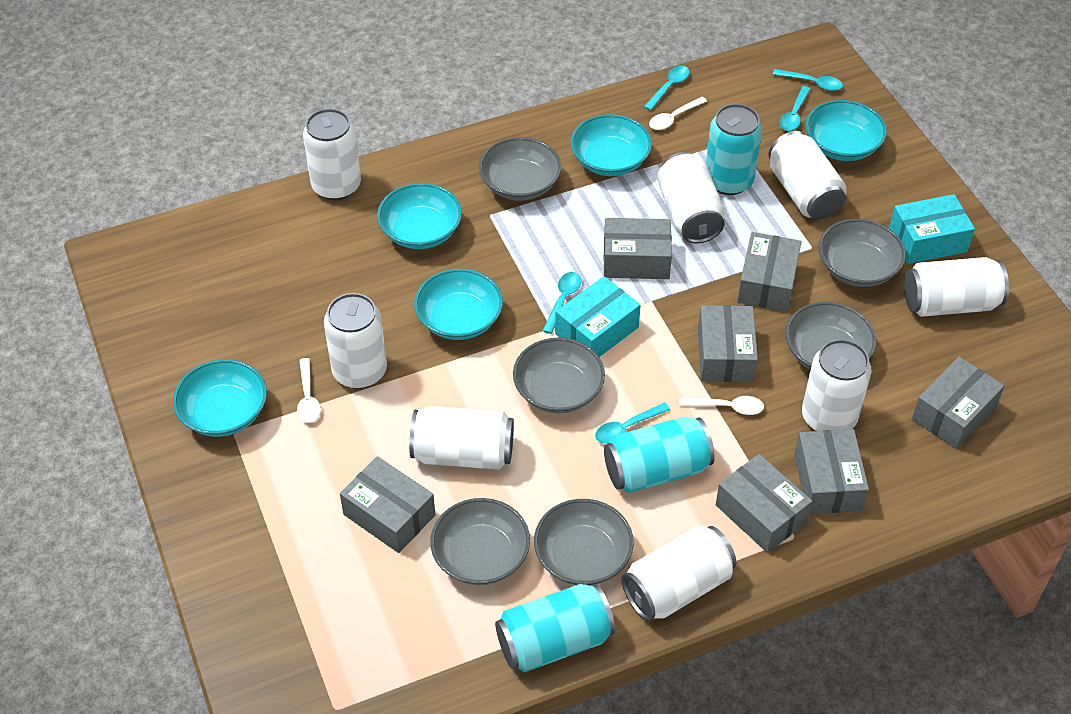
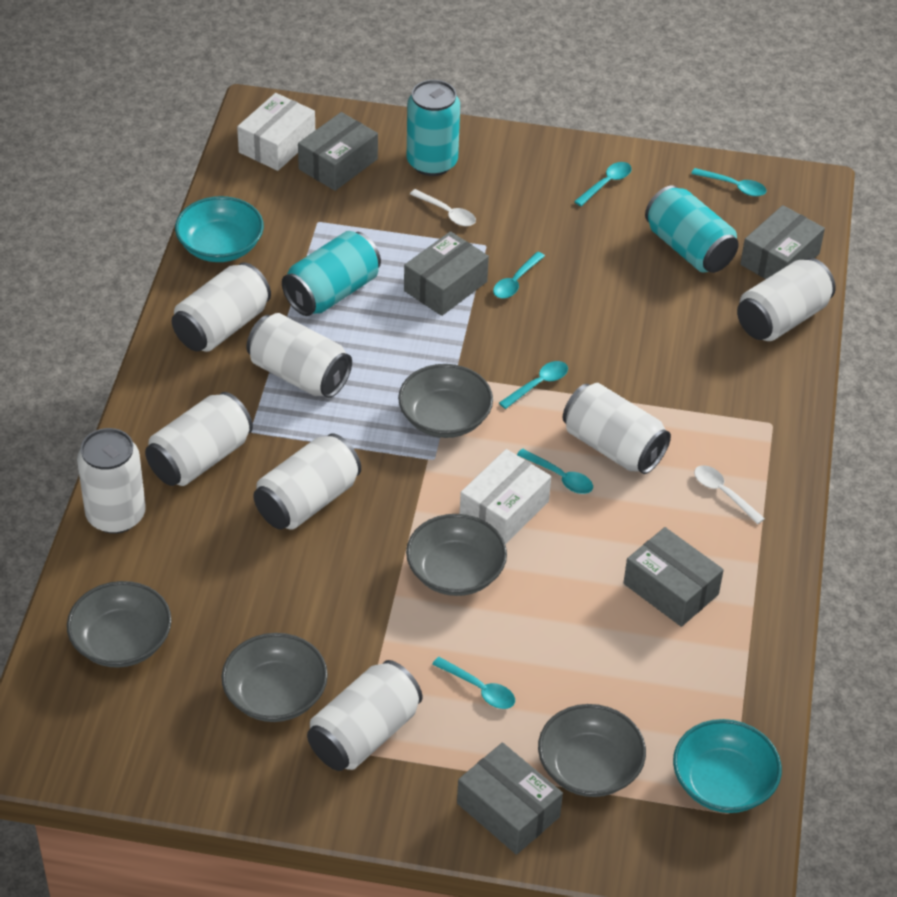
grey bowl: [430,498,530,585] [479,137,561,201] [513,337,605,414] [534,499,634,585] [785,302,876,370] [818,219,906,287] = 6 -> [67,581,172,668] [221,633,328,722] [398,364,493,438] [406,514,507,596] [538,704,646,797] = 5
grey box: [340,456,435,553] [604,218,672,279] [698,305,758,382] [716,454,812,553] [737,232,801,312] [794,429,869,514] [912,357,1004,449] = 7 -> [298,112,378,191] [404,231,489,316] [457,742,563,855] [624,527,724,627] [740,205,825,279] = 5
turquoise bowl: [173,359,267,437] [377,183,462,249] [414,269,503,340] [571,114,652,176] [805,100,887,161] = 5 -> [175,196,264,262] [673,719,782,813] = 2
turquoise box: [555,276,641,357] [889,194,975,264] = 2 -> none = 0
turquoise spoon: [542,272,581,334] [595,403,670,444] [644,66,690,111] [772,69,843,91] [779,86,810,131] = 5 -> [432,657,515,709] [493,252,545,299] [499,361,568,409] [517,448,593,494] [574,162,632,206] [691,168,767,197] = 6
white box: none = 0 -> [237,93,315,171] [460,449,551,544] = 2
white spoon: [297,358,321,423] [649,97,707,130] [679,396,764,415] = 3 -> [410,189,476,226] [694,465,765,524] = 2

